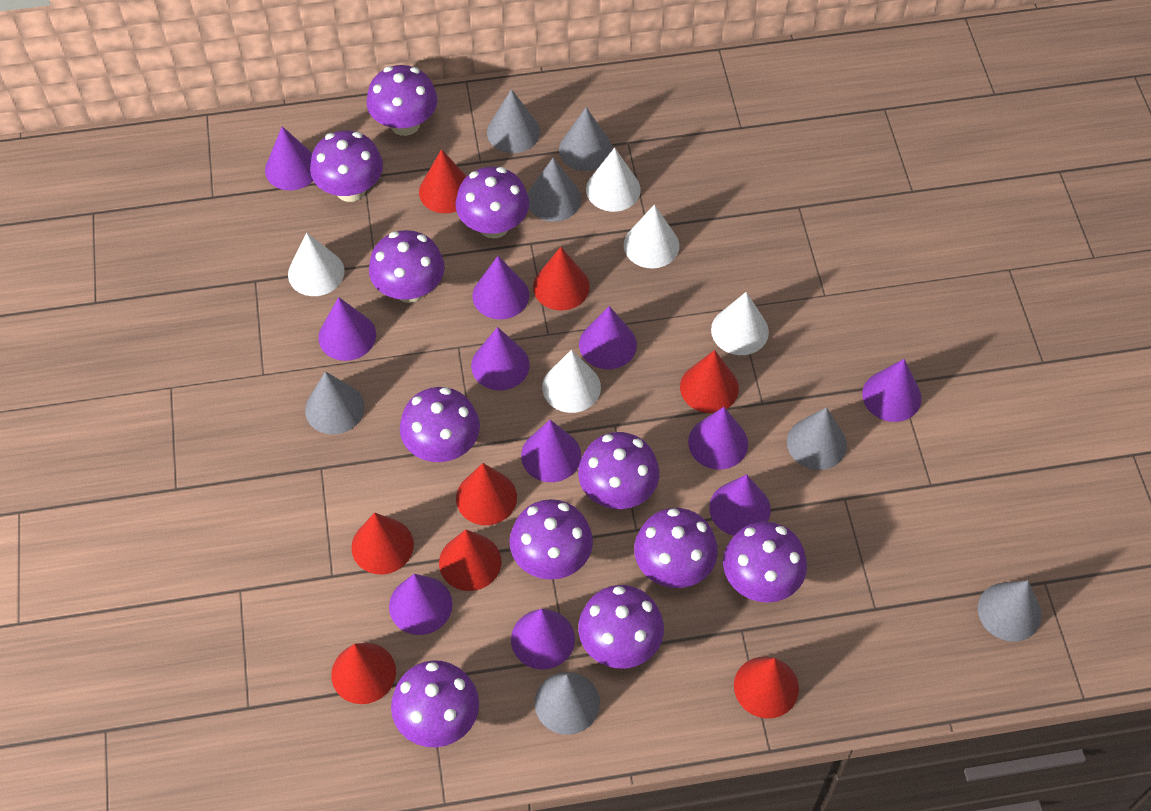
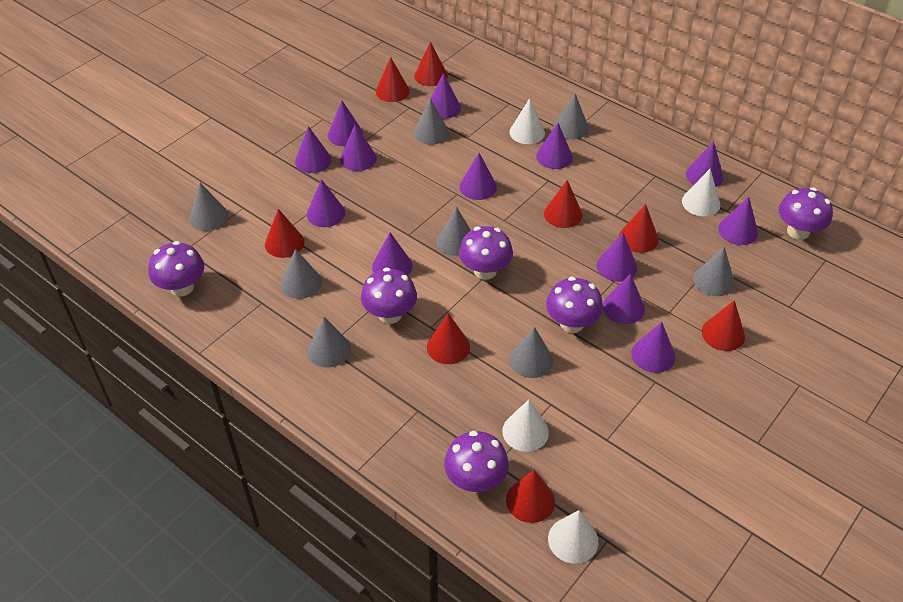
grey cone: [305,371,365,435] [487,89,540,153] [528,158,581,222] [535,672,600,735] [559,107,613,171] [787,407,847,470] [978,580,1042,642] = 7 -> [189,183,228,231] [281,249,322,299] [307,317,351,368] [413,98,449,145] [437,207,471,256] [509,327,553,378] [553,94,589,139] [693,247,735,296] = 8
purple cone: [265,126,313,190] [318,297,376,361] [389,574,452,635] [471,327,530,390] [473,256,529,319] [511,609,575,669] [521,420,581,482] [579,306,637,369] [688,407,748,470] [709,474,771,536] [862,359,922,422] = 11 -> [295,126,332,173] [307,179,345,227] [328,101,363,146] [340,124,377,171] [372,232,412,275] [431,73,461,119] [459,153,497,200] [536,123,573,169] [596,233,637,282] [603,274,645,324] [631,322,675,373] [686,141,723,187] [718,197,758,245] = 13
purple mushroom: [310,130,383,202] [366,65,438,136] [369,230,445,303] [391,660,479,747] [400,387,480,462] [456,167,529,239] [509,499,593,580] [578,432,660,509] [578,585,664,669] [634,508,718,588] [723,521,807,603] = 11 -> [148,241,204,297] [361,267,417,324] [444,431,509,492] [459,226,513,280] [546,277,603,333] [779,187,833,240] = 6
white cone: [288,232,344,296] [542,350,601,413] [586,148,641,212] [624,204,679,269] [711,292,769,355] = 5 -> [502,400,549,452] [510,98,545,144] [548,510,599,564] [682,169,720,216] = 4

